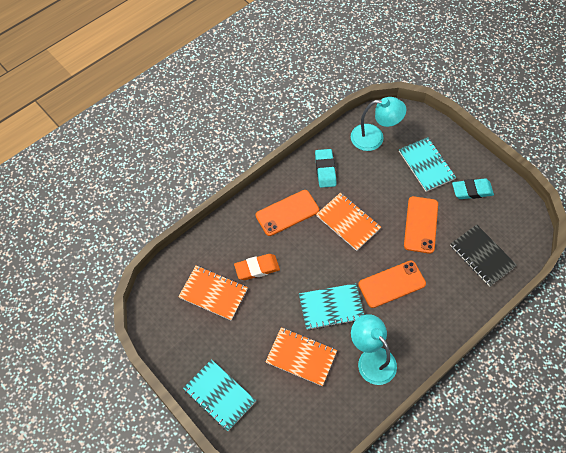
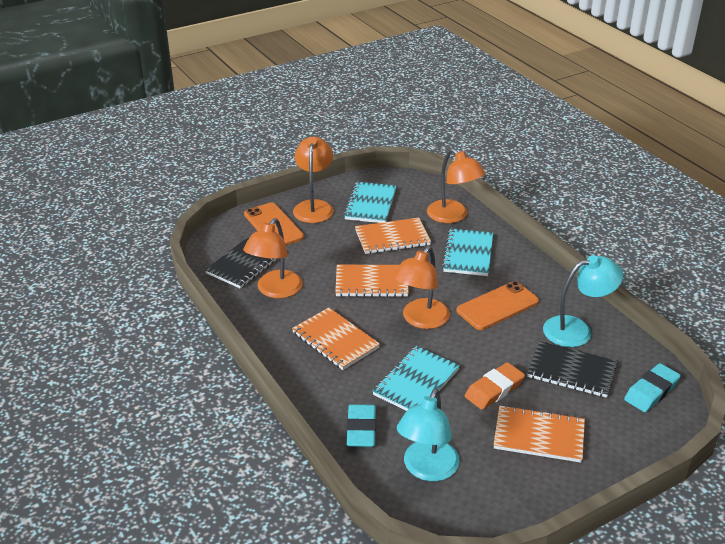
black notebook: [450,225,517,287] = 1 -> [205,236,278,289] [527,341,618,398] = 2
orange lamp: none = 0 -> [243,218,303,298] [293,137,334,223] [393,246,450,329] [427,149,485,223] = 4
orange notebook: [178,266,248,320] [265,327,337,386] [316,193,381,251] = 3 -> [292,308,380,370] [335,265,409,297] [355,218,431,254] [493,405,585,463] = 4
orange phone: [256,190,319,236] [358,261,426,308] [404,196,438,254] = 3 -> [244,203,304,245] [456,281,539,330] = 2

